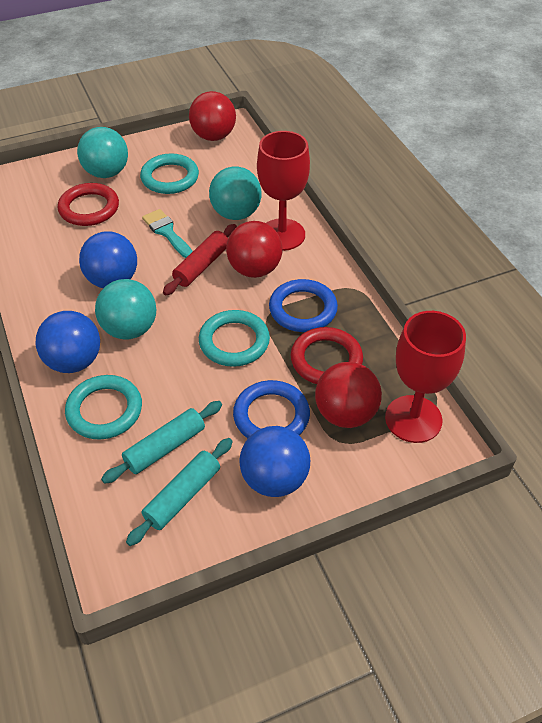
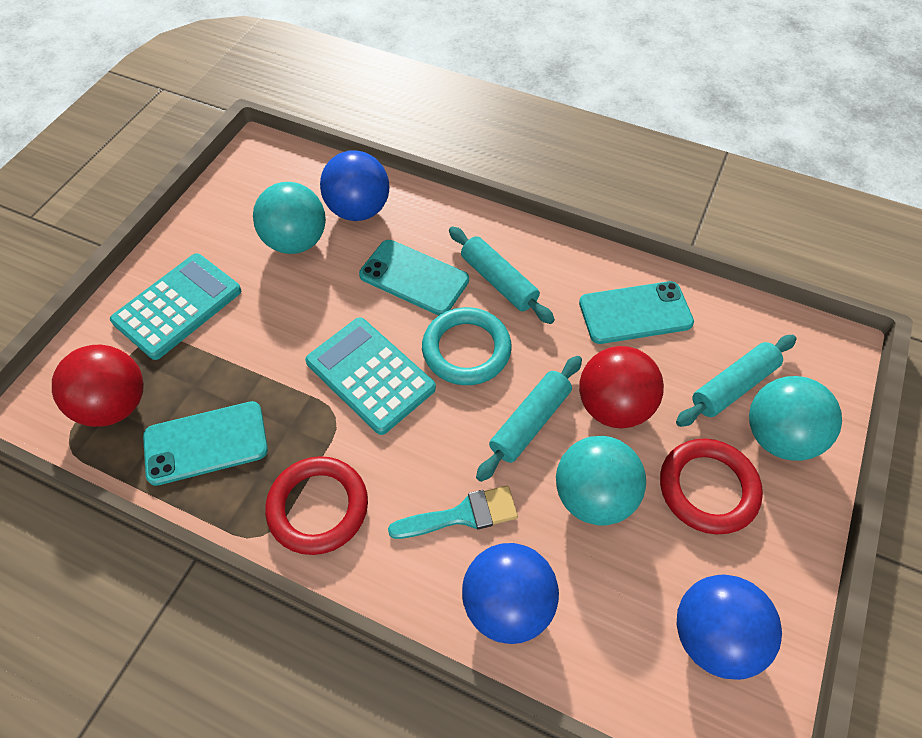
blue ring: [233,380,310,438] [269,279,338,332] = 2 -> none = 0
red ball: [189,91,236,141] [226,221,283,278] [315,362,382,428] = 3 -> [52,345,144,427] [579,346,664,429] = 2
red goblet: [257,131,310,251] [385,311,466,443] = 2 -> none = 0
red rolling pin: [163,224,237,295] = 1 -> none = 0
turquoise calculator: none = 0 -> [110,253,241,360] [305,317,436,435] = 2
turquoise phone: none = 0 -> [143,401,268,486] [359,240,469,315] [579,281,694,344] = 3
turquoise ring: [65,375,142,439] [140,154,199,194] [199,310,270,367] = 3 -> [422,307,512,385] = 1
turquoise rolling pin: [101,401,222,484] [126,438,233,546] = 2 -> [449,226,555,324] [476,356,582,482] [676,335,796,427] = 3

